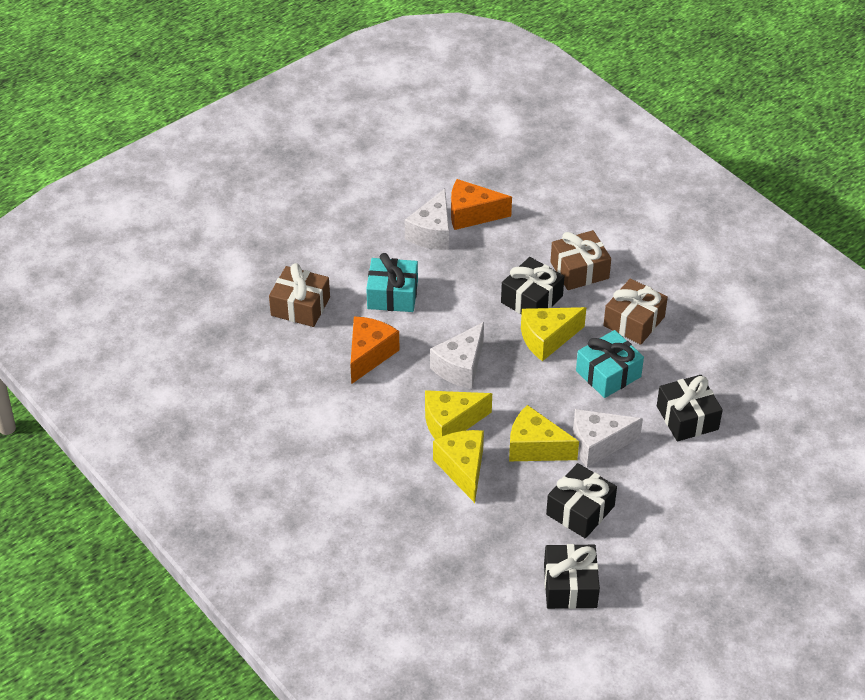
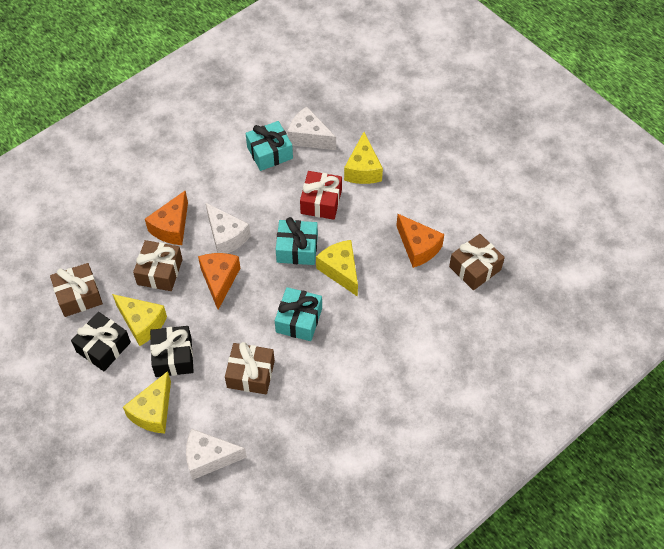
black gift: [501,257,564,314] [544,544,600,609] [546,463,617,538] [657,375,723,442] = 4 -> [71,312,131,371] [150,326,194,377] = 2
brown gift: [269,263,330,327] [550,230,611,290] [603,278,668,345] = 3 -> [50,263,103,317] [133,240,183,291] [225,342,275,394] [449,234,505,290] = 4
orange cheese: [350,316,400,384] [451,179,512,230] = 2 -> [145,191,188,245] [198,253,240,310] [396,214,444,268] = 3
red gift: none = 0 -> [300,171,342,220] = 1
turquoise gift: [366,253,418,312] [576,330,644,398] = 2 -> [246,121,293,171] [275,287,322,341] [276,217,318,265] = 3

